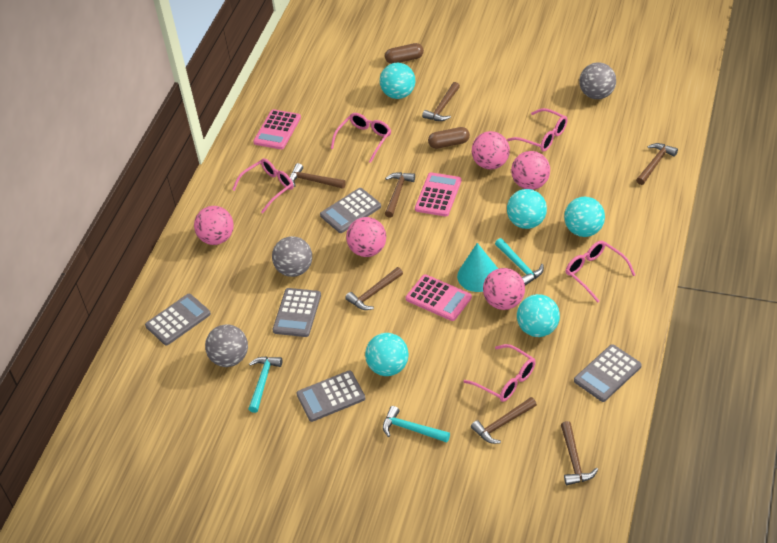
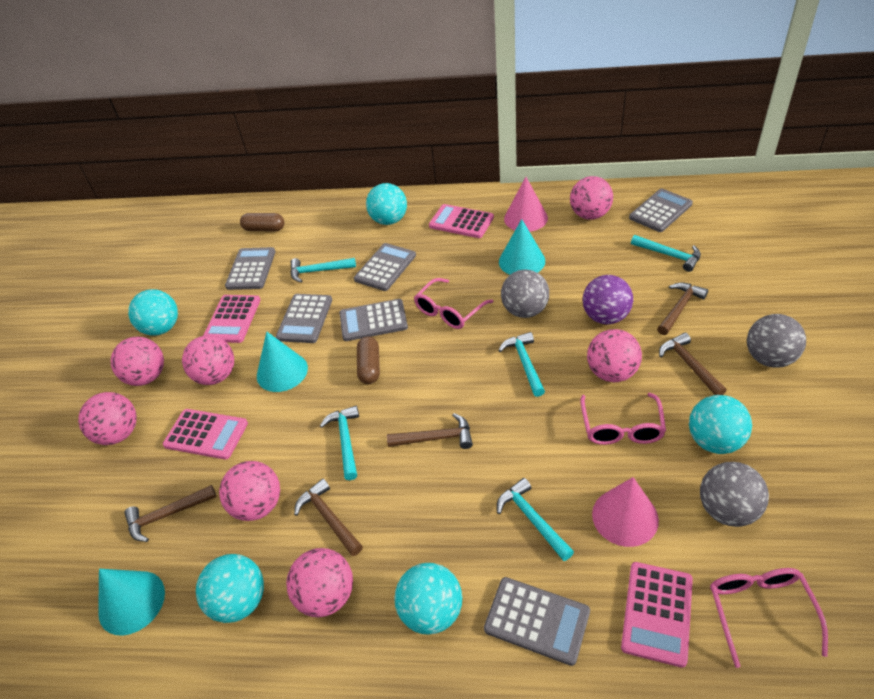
brown hammer: [290,163,346,189] [345,267,403,310] [385,172,415,218] [422,82,460,121] [471,397,537,444] [561,421,598,485] [636,143,678,185] = 7 -> [124,485,216,542] [294,479,363,556] [387,413,473,449] [657,282,708,335] [659,333,727,395] = 5
grey calculator: [145,294,211,346] [272,288,321,337] [296,370,366,422] [320,188,381,233] [574,344,642,402] = 5 -> [225,247,276,290] [276,294,332,343] [339,299,408,341] [354,243,416,291] [484,577,590,666] [629,189,693,232] = 6
pink ball: [194,206,234,245] [346,217,386,257] [472,131,510,169] [483,268,525,310] [511,151,550,190] = 5 -> [78,392,137,445] [111,337,164,386] [182,335,234,385] [219,461,280,521] [286,548,353,617] [570,176,613,220] [587,329,642,382] = 7
pink calculator: [253,109,301,149] [406,274,472,321] [415,172,462,217] = 3 -> [163,409,248,460] [203,295,260,343] [429,204,494,238] [621,562,693,668] = 4
pink cone: none = 0 -> [504,177,548,232] [592,477,659,547] = 2
pink glasses: [232,158,294,213] [331,113,391,163] [463,344,536,402] [507,108,568,152] [565,241,635,303] = 5 -> [414,278,494,329] [580,393,666,445] [710,568,828,668] = 3
purple ball: none = 0 -> [582,275,633,324] = 1
turquoise cone: [457,243,498,292] = 1 -> [98,569,165,636] [257,331,308,392] [499,219,545,275] = 3
turquoise hammer: [249,356,282,413] [383,406,450,443] [495,238,544,285] = 3 -> [290,258,356,283] [320,406,359,480] [497,478,574,561] [498,332,545,397] [631,235,701,272] = 5

